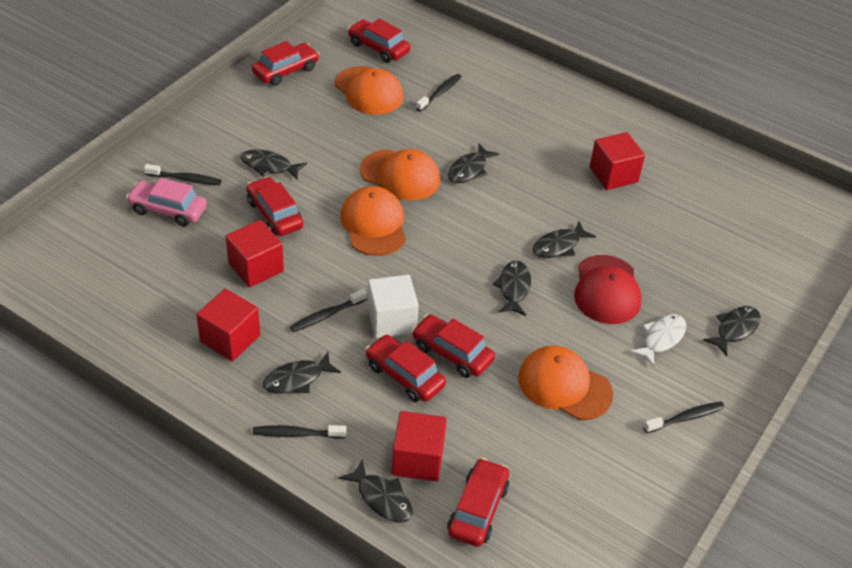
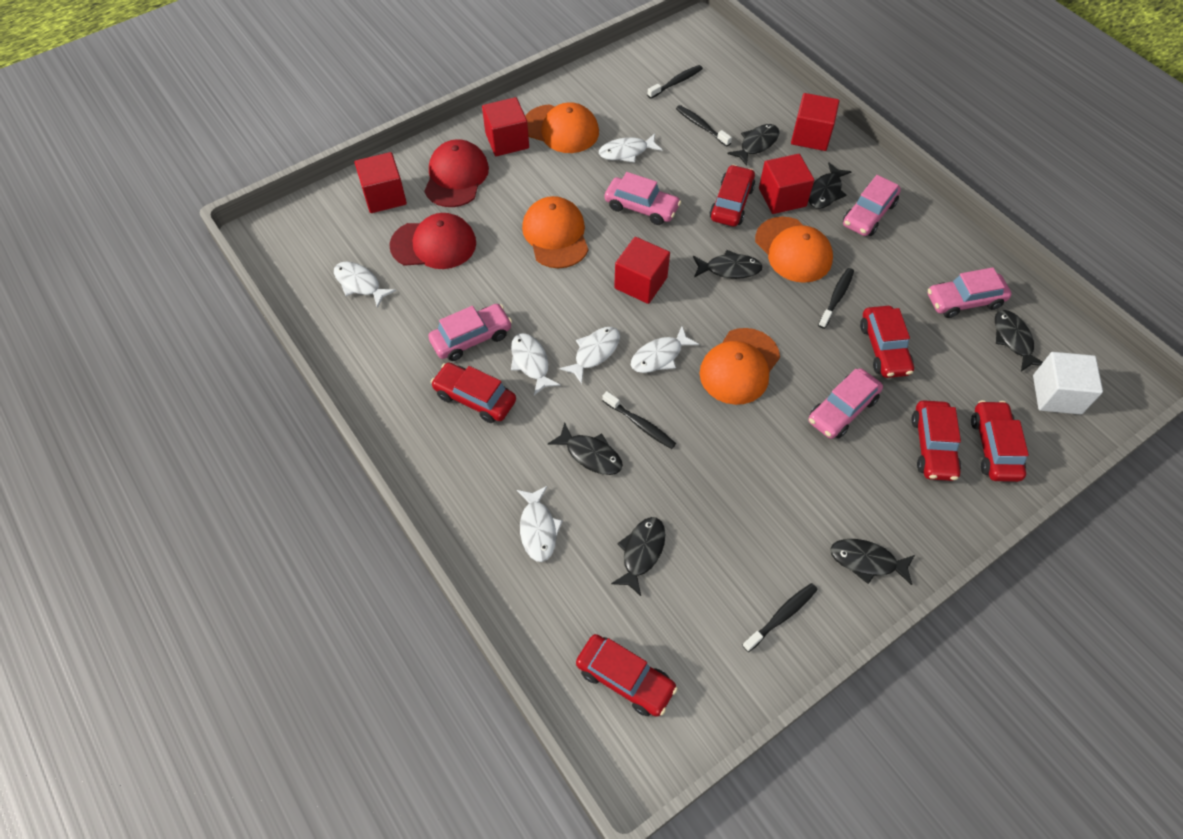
pink car: [126,178,207,227] = 1 -> [428,304,512,361] [605,172,681,225] [808,368,883,439] [843,175,901,236] [928,267,1012,318] = 5
red cap: [574,255,642,324] = 1 -> [390,213,476,269] [424,139,489,207] = 2
red cube: [196,289,260,361] [225,220,284,288] [392,411,447,481] [590,132,645,190] = 4 -> [355,152,407,213] [482,97,529,156] [614,237,670,304] [759,154,814,214] [791,93,840,151] = 5
white fish: [630,314,686,367] = 1 -> [334,261,396,308] [511,333,561,395] [517,486,563,562] [560,327,620,384] [599,133,663,163] [631,326,699,373] = 6

